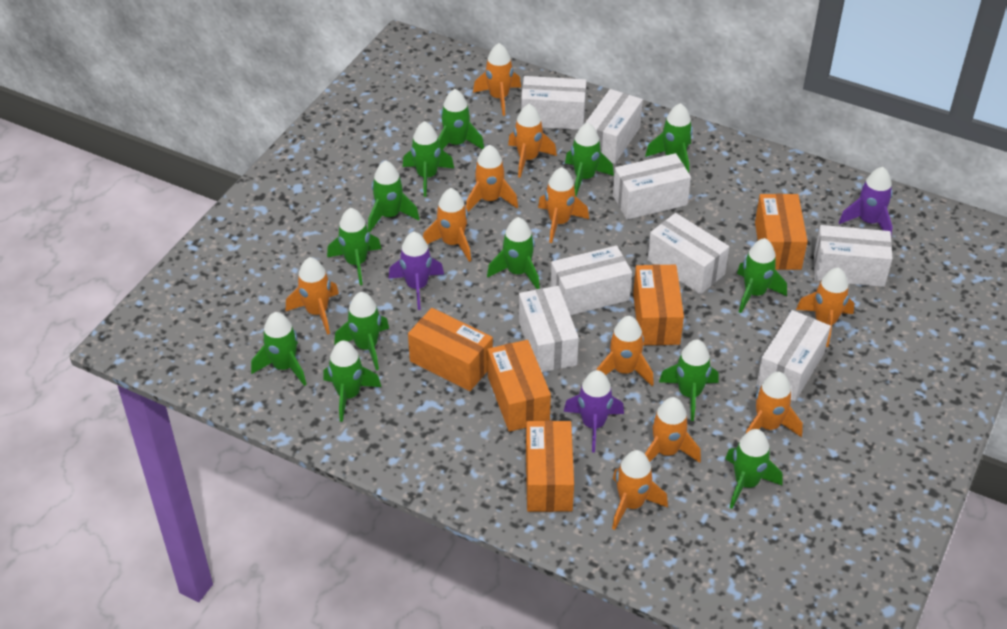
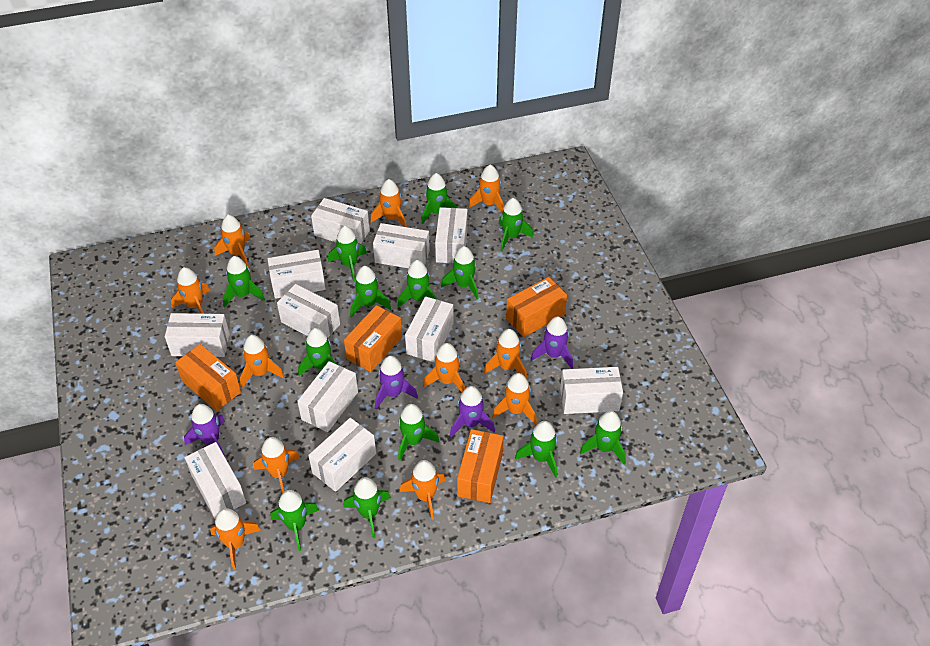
orange box: [408,308,493,391] [487,340,551,432] [526,421,574,512] [633,264,684,345] [755,194,808,270] = 5 -> [175,344,241,411] [344,305,402,372] [457,429,504,503] [506,277,567,337] = 4
purple rocket: [389,232,444,310] [563,370,624,453] [839,167,893,235] = 3 -> [184,404,225,456] [375,356,418,409] [450,386,495,437] [531,317,573,369] = 4
white box: [519,286,579,372] [521,76,587,130] [550,245,632,315] [585,89,643,164] [613,153,691,220] [648,213,729,294] [757,310,831,401] [814,225,893,287] = 8 -> [165,313,230,357] [185,442,246,519] [268,250,326,299] [277,284,340,338] [297,361,358,432] [308,418,376,492] [311,198,370,244] [373,223,430,268] [405,296,454,362] [435,207,468,263] [560,367,623,414] = 11

